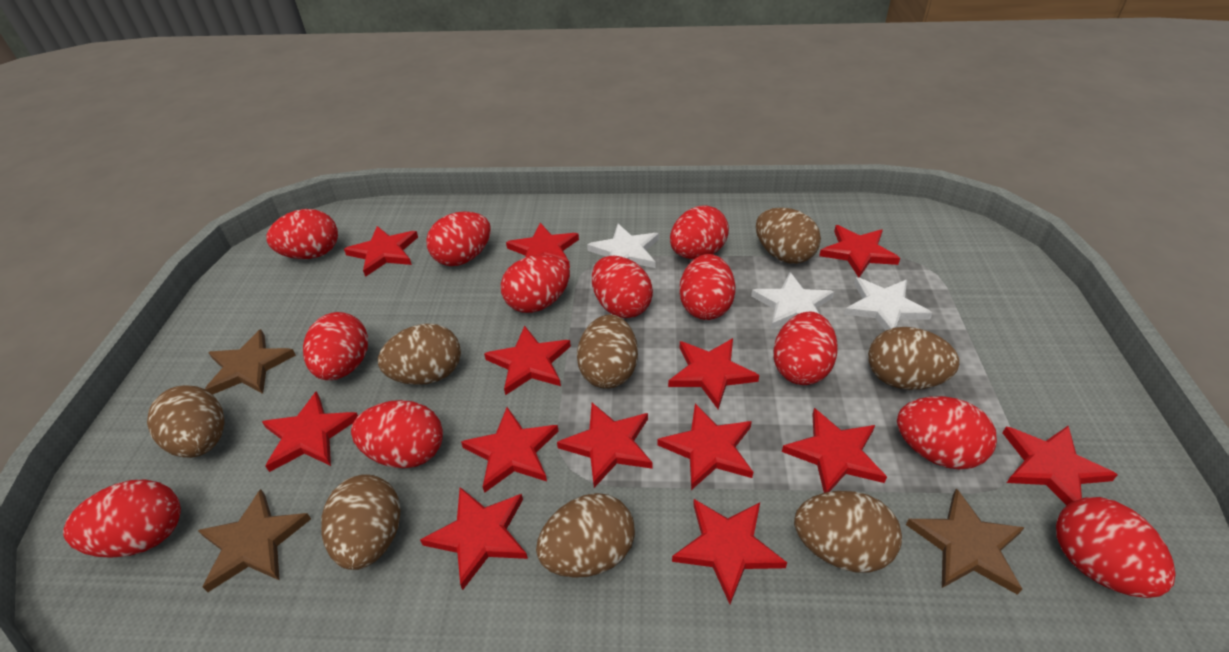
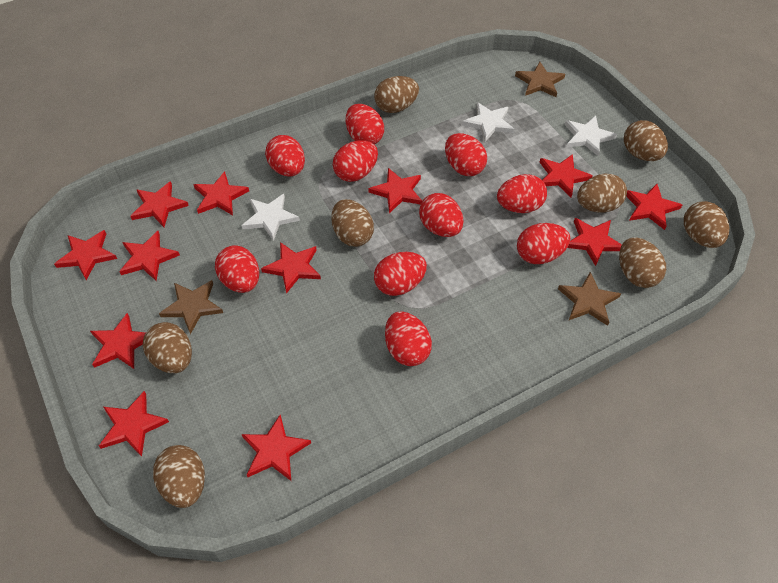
red egg: [63,479,181,558] [266,209,338,259] [303,312,368,380] [351,400,443,468] [426,211,491,266] [501,254,570,313] [592,256,653,318] [670,206,729,259] [679,254,736,320] [773,312,838,385] [897,396,997,469] [1056,497,1176,598] = 12 -> [215,245,259,293] [265,135,305,177] [333,140,378,182] [346,104,384,145] [374,252,427,296] [385,311,432,366] [419,193,463,237] [445,133,487,176] [497,174,547,213] [517,223,570,264] = 10
red star: [262,391,358,472] [344,226,418,277] [420,487,528,590] [461,407,558,493] [484,326,571,395] [506,223,579,268] [557,403,653,488] [658,404,753,490] [668,338,759,409] [672,499,787,604] [782,408,887,493] [819,225,900,277] [1002,425,1118,505] = 13 -> [54,230,117,280] [90,313,146,369] [99,391,169,457] [119,231,180,281] [130,181,189,227] [193,171,249,215] [242,415,311,481] [261,242,321,294] [368,168,422,213] [540,154,593,197] [567,218,622,266] [626,184,682,230] = 12

